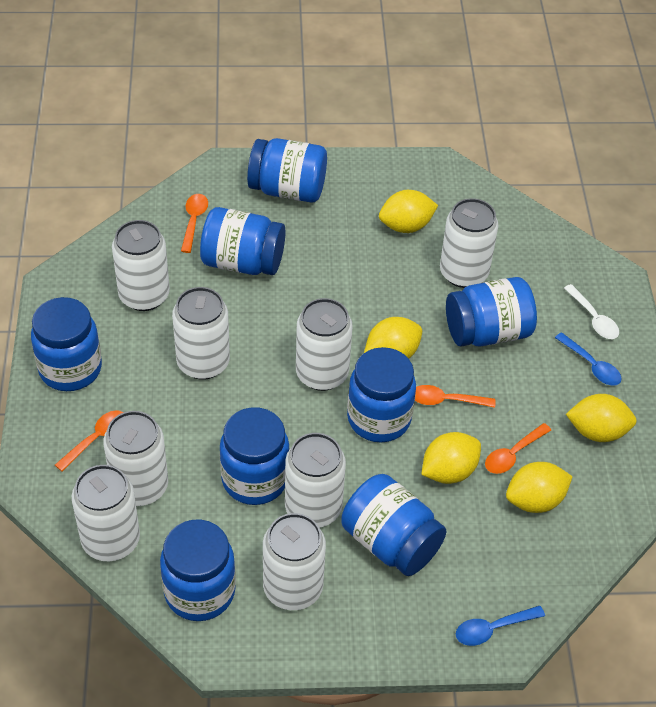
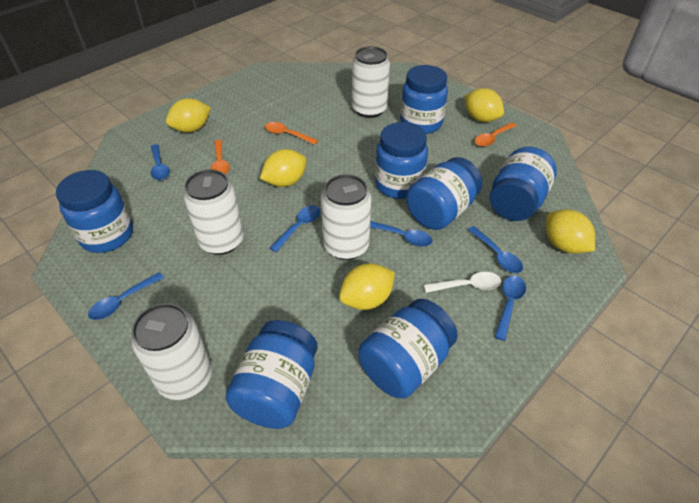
blue jar: [31,297,102,391] [160,520,236,621] [200,207,285,275] [220,407,289,505] [247,138,327,203] [341,474,446,576] [347,347,416,442] [446,277,537,347] = 8 -> [56,170,133,253] [226,320,318,429] [358,299,458,399] [375,122,428,199] [400,65,448,134] [406,157,482,230] [490,147,557,221] = 7
blue spoon: [456,606,545,646] [555,332,622,385] = 2 -> [88,272,164,320] [151,144,170,180] [270,205,320,252] [370,221,433,247] [468,226,523,273] [495,275,526,341] = 6
orange spoon: [55,410,124,472] [181,194,208,253] [415,385,496,408] [485,423,551,474] = 4 -> [211,140,230,175] [265,122,318,145] [475,122,517,147] = 3
white can: [72,465,140,561] [103,411,168,506] [112,220,170,311] [172,287,230,380] [263,513,326,610] [285,433,346,528] [296,298,353,391] [440,198,499,288] = 8 -> [131,303,212,400] [183,169,244,255] [321,174,371,260] [352,46,390,118] = 4

